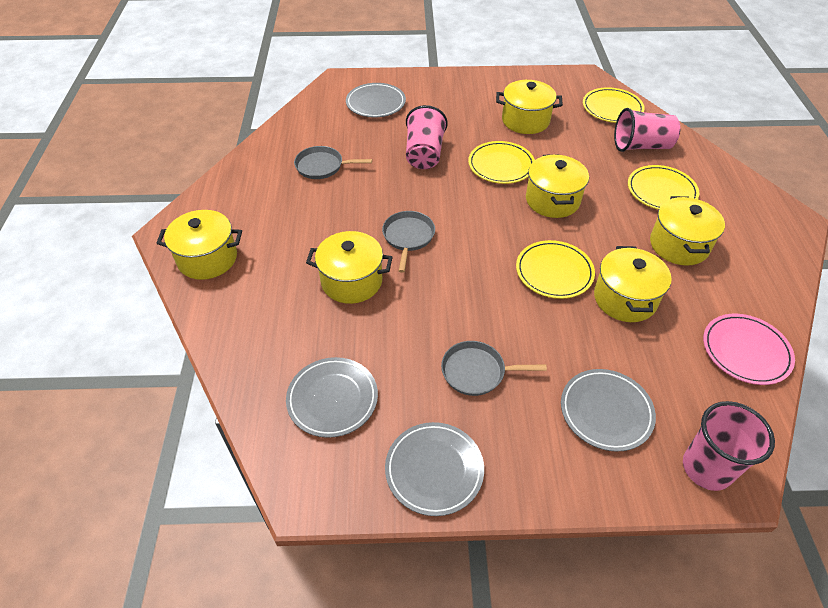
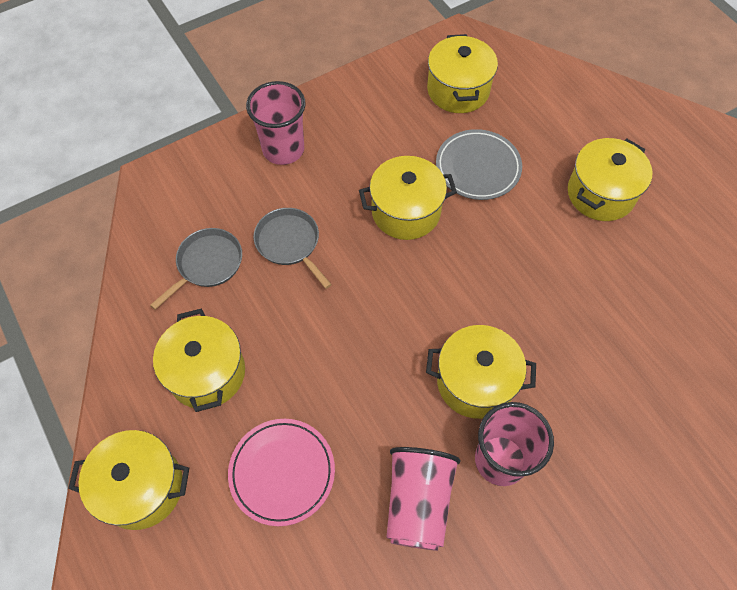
grey pan: [294,146,372,179] [382,211,435,273] [441,341,547,396] = 3 -> [150,228,242,310] [254,208,332,289] = 2
grey plate: [286,357,378,438] [346,83,406,118] [385,422,484,516] [561,369,656,452] = 4 -> [436,129,522,200] = 1
yellow plate: [468,141,535,184] [516,240,595,299] [583,87,645,123] [628,165,699,210] = 4 -> none = 0

